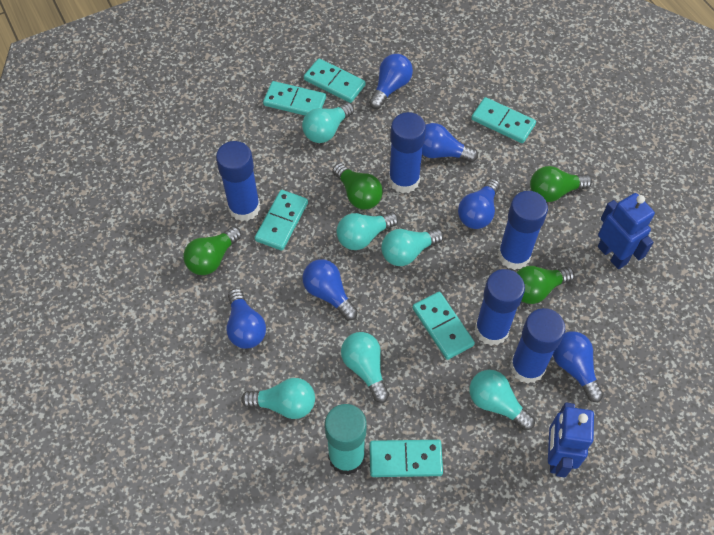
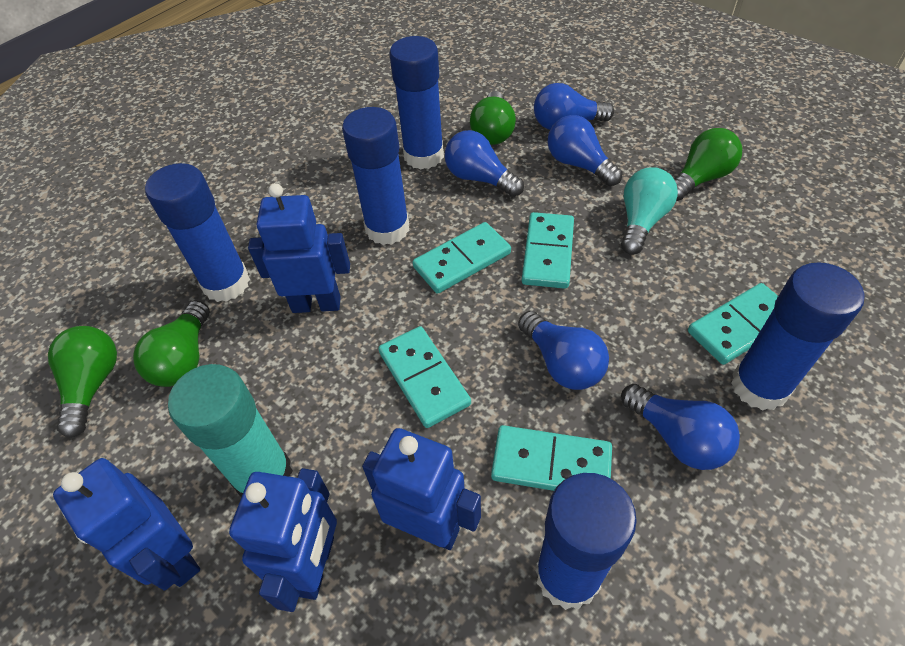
blue light bulb: [227,288,266,349] [302,259,358,320] [369,54,413,109] [422,123,478,162] [458,178,500,229] [553,331,604,402] = 6 -> [445,130,524,197] [518,311,609,390] [534,83,614,130] [548,115,622,186] [621,384,740,470] = 5
blue robot: [548,403,594,477] [598,193,655,269] = 2 -> [53,458,200,591] [229,468,337,612] [248,183,350,313] [362,428,481,550] = 4
turquoise domino: [255,190,308,251] [263,81,326,115] [304,58,366,103] [370,440,443,477] [412,292,475,360] [471,97,536,143] = 6 -> [378,326,471,428] [413,222,511,294] [491,425,612,491] [522,212,574,289] [688,283,778,365] = 5
turquoise light bulb: [241,378,315,419] [302,102,354,143] [336,212,398,250] [341,332,389,403] [381,228,444,266] [469,370,535,430] = 6 -> [621,167,678,255] = 1

